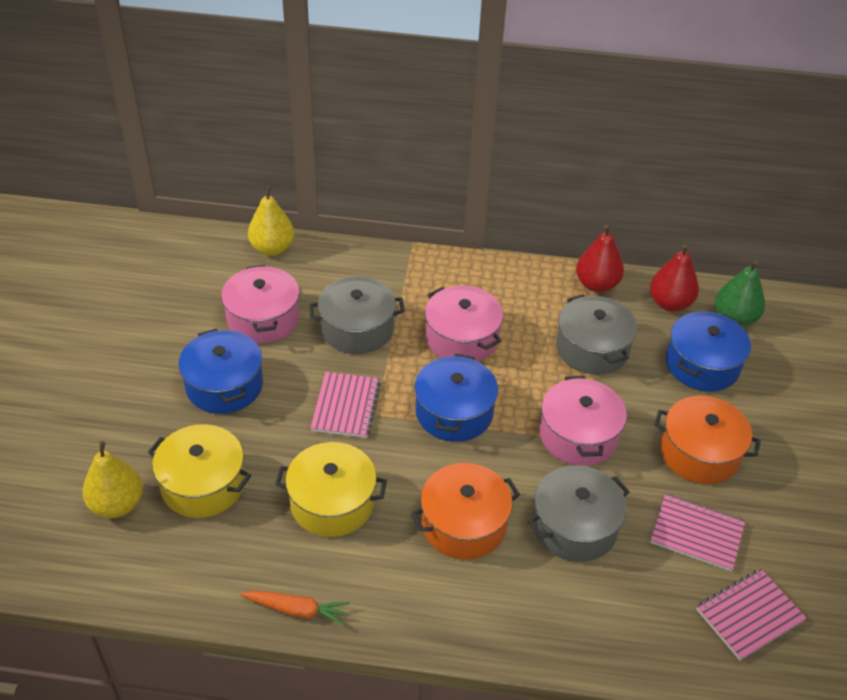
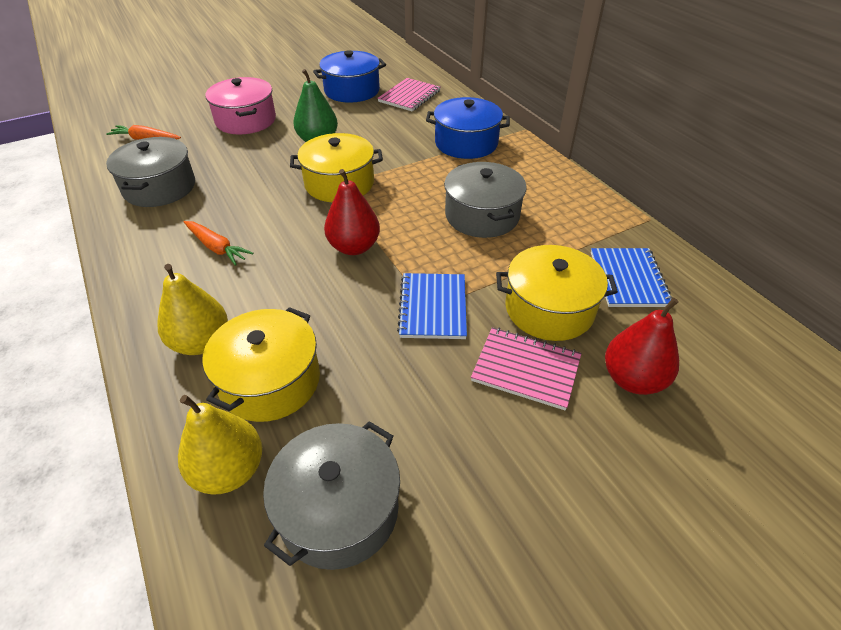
blue notebook: none = 0 -> [397,273,467,339] [591,248,673,307] = 2
blue pot: [179,328,263,414] [414,354,498,442] [666,312,751,391] = 3 -> [313,50,386,103] [426,97,510,159] = 2
orange carrot: [240,591,350,626] = 1 -> [106,125,181,140] [184,221,253,266] = 2
orange pot: [411,463,520,560] [654,396,761,484] = 2 -> none = 0
pink notebook: [310,372,380,438] [650,494,745,571] [696,569,807,660] = 3 -> [378,78,440,111] [471,327,582,410] = 2
pink pot: [221,265,300,343] [425,286,503,362] [540,376,627,466] = 3 -> [205,77,276,135] = 1
yellow pot: [148,424,251,518] [275,442,387,537] = 2 -> [202,307,320,422] [290,133,383,202] [496,245,618,341] = 3

